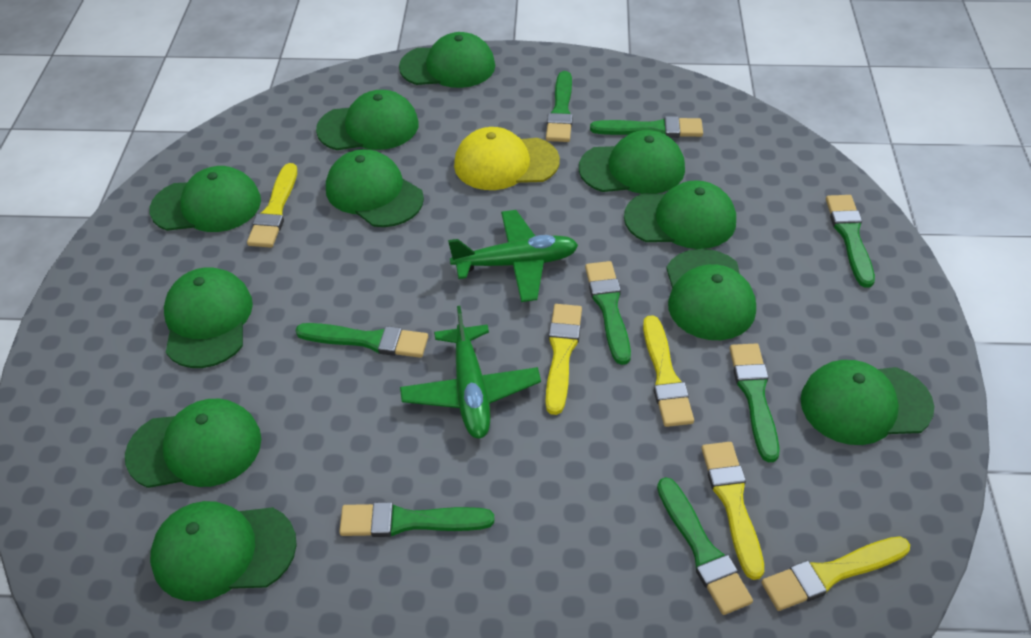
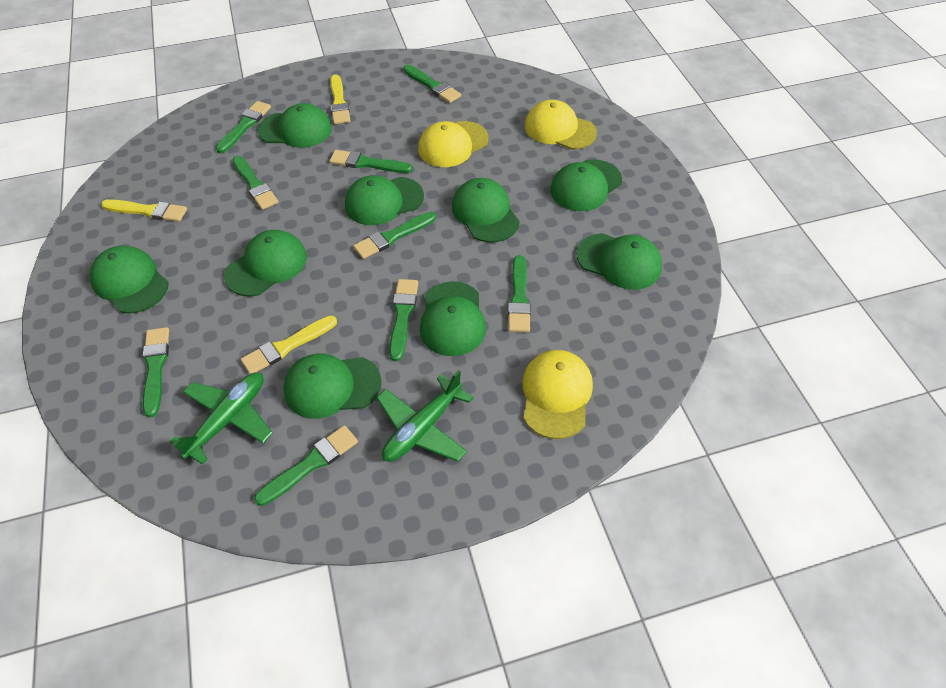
green brush: [296,323,428,358] [339,502,494,537] [546,71,573,142] [585,261,631,365] [590,116,703,138] [657,477,753,615] [730,343,780,462] [826,195,875,288] = 8 -> [143,327,169,417] [216,101,271,153] [232,156,278,210] [254,425,358,506] [329,150,412,173] [353,212,436,259] [389,279,418,361] [403,65,461,103] [508,255,531,332] = 9
green cap: [125,399,261,488] [149,166,261,232] [150,501,297,601] [164,267,253,368] [316,90,419,150] [326,149,424,227] [399,32,495,88] [579,130,685,194] [624,180,736,249] [666,249,756,340] [800,360,934,445] = 11 -> [90,246,169,314] [224,230,307,297] [258,103,332,148] [283,353,382,419] [345,175,424,225] [420,281,486,356] [452,178,520,242] [550,159,622,211] [577,233,662,290] = 9
yellow brush: [247,163,297,248] [546,304,582,415] [643,315,694,427] [702,442,764,580] [761,536,910,611] = 5 -> [101,199,187,222] [241,315,337,374] [330,74,351,124] = 3
yellow cap: [454,127,560,190] = 1 -> [418,121,489,167] [522,350,593,439] [525,100,597,150] = 3

